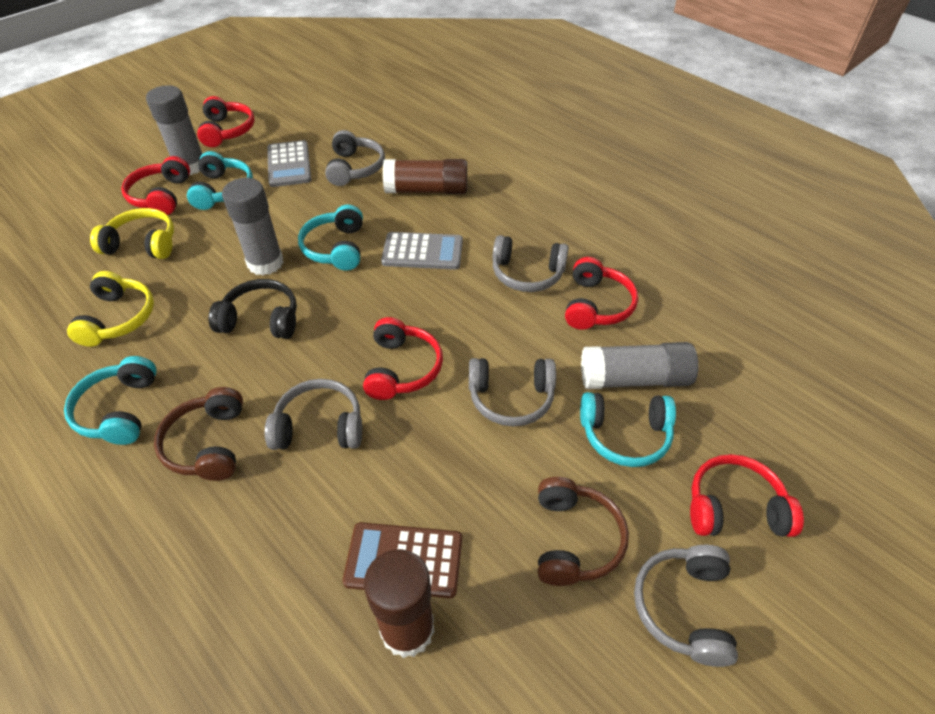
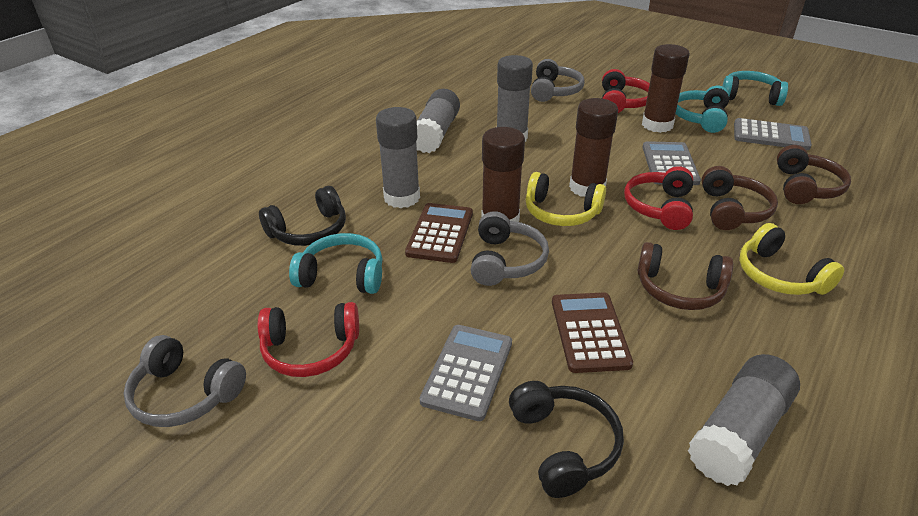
black headphones: [209,279,297,339] = 1 -> [259,186,346,246] [509,381,624,498] = 2
brown calculator: [343,522,462,598] = 1 -> [405,203,473,263] [552,292,633,373] = 2
brown glue stick: [364,549,435,658] [383,159,467,194] = 2 -> [481,127,525,222] [569,98,618,197] [642,44,690,133] = 3
brown headphones: [154,387,243,481] [538,477,629,586] = 2 -> [638,242,733,310] [702,166,778,230] [777,145,851,204] = 3
grey calculator: [267,140,311,187] [381,232,463,270] = 2 -> [420,325,512,421] [642,141,701,185] [734,118,812,150] = 3
grey glue stick: [146,85,203,175] [222,178,284,276] [581,342,698,389] = 3 -> [376,107,420,208] [416,89,460,153] [497,55,533,142] [688,354,800,486] = 4
grey headphones: [265,379,362,450] [325,130,385,186] [469,358,556,426] [492,235,569,292] [634,545,738,667] = 5 -> [123,335,246,427] [471,211,549,286] [531,59,585,102] = 3
red headphones: [121,156,190,215] [197,96,255,147] [363,317,443,400] [565,257,638,330] [690,454,804,537] = 5 -> [258,302,359,377] [602,69,650,113] [624,166,693,230] = 3
turquoise headphones: [64,356,157,445] [187,151,253,210] [298,204,363,271] [580,392,676,467] = 4 -> [289,233,383,294] [675,86,729,133] [722,71,788,106] = 3

